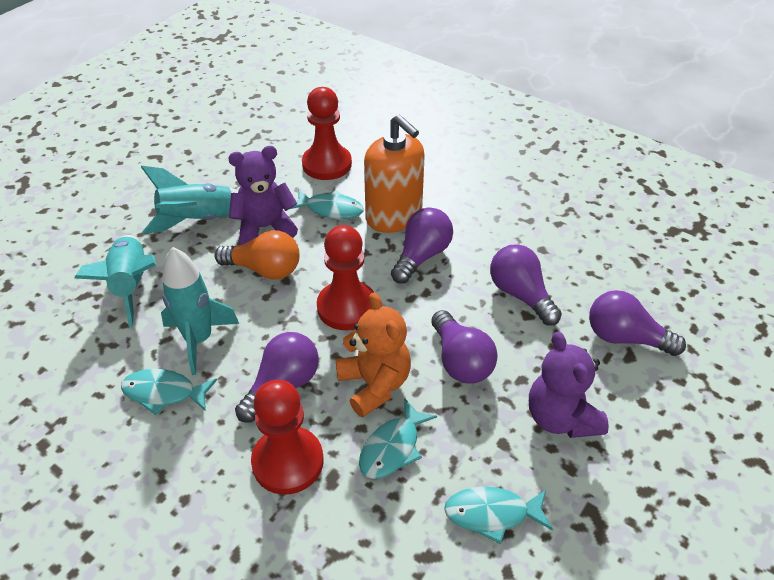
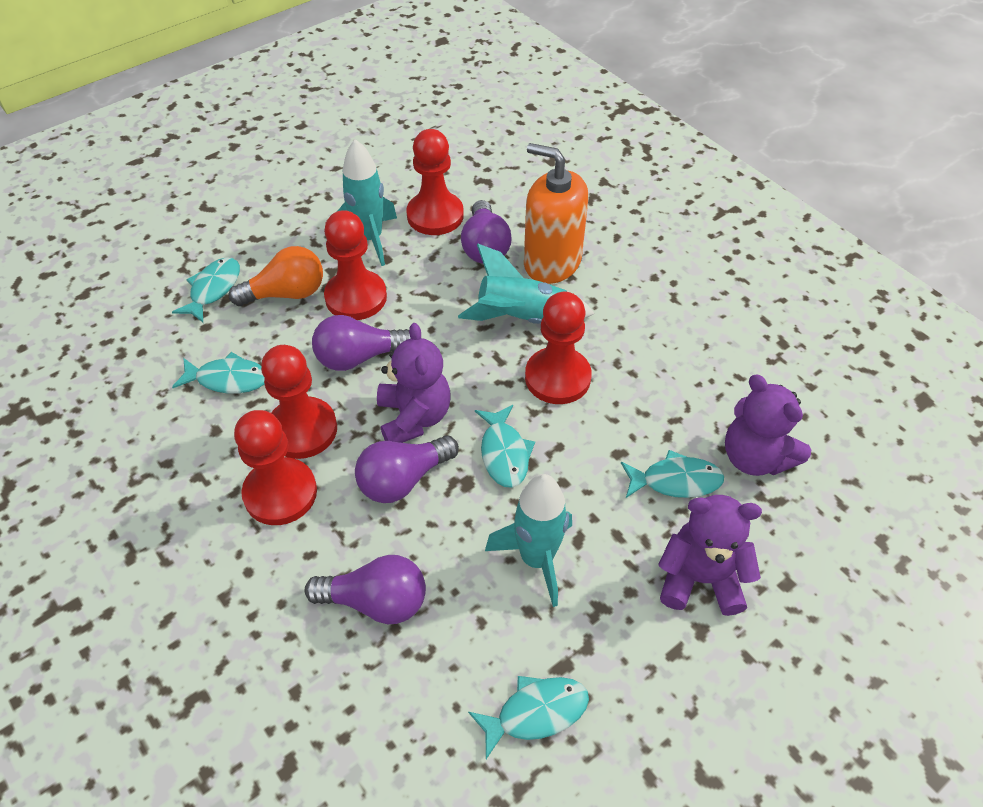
orange teddy bear: [336,293,411,418] = 1 -> none = 0
purple light bulb: [235,332,319,423] [391,208,453,284] [431,310,498,384] [490,244,562,325] [589,290,686,356] = 5 -> [305,555,426,624] [312,315,411,371] [355,435,459,503] [461,200,512,264] = 4
purple teddy bear: [228,146,298,245] [529,331,609,438] = 2 -> [377,323,450,443] [658,495,762,616] [725,374,811,476] = 3
red pawn: [251,380,323,495] [302,87,352,180] [317,225,374,330] = 3 -> [234,410,317,525] [261,345,337,459] [324,210,387,320] [406,129,464,235] [525,292,592,404] = 5
turquoise fish: [121,369,217,415] [290,190,364,219] [359,399,437,479] [444,486,553,544] = 4 -> [172,257,240,322] [172,352,265,393] [468,676,589,759] [475,405,535,488] [621,450,724,498] = 5

